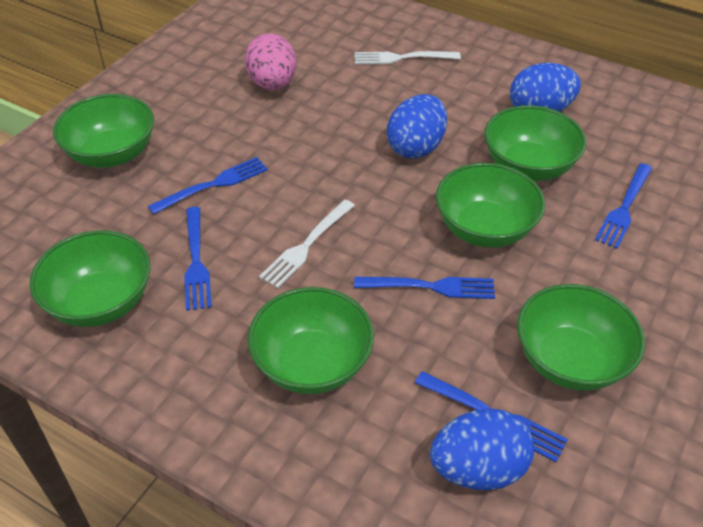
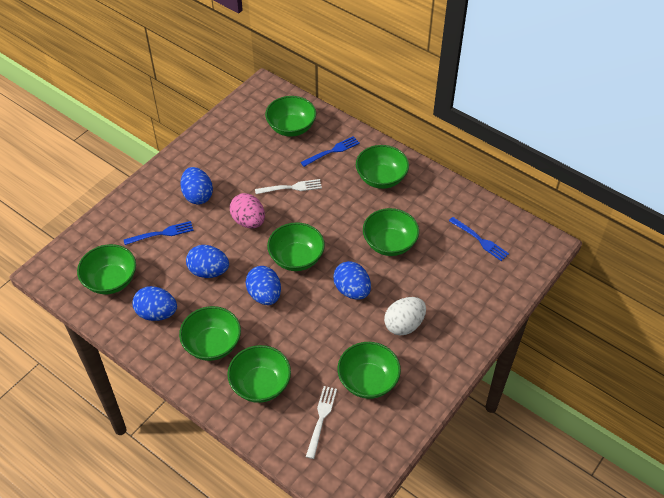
blue egg: [387,94,447,159] [430,409,534,490] [510,63,581,112] = 3 -> [133,286,177,321] [180,167,213,205] [186,245,229,278] [246,266,281,305] [333,261,371,300] = 5
blue fork: [148,157,268,214] [184,207,212,311] [354,277,495,299] [415,371,568,462] [595,163,652,249] = 5 -> [124,221,194,245] [301,136,360,167] [449,217,509,261] = 3
green bowl: [30,230,151,327] [53,94,154,168] [248,287,374,394] [436,163,545,248] [484,105,586,181] [517,284,645,391] = 6 -> [77,244,136,294] [179,306,241,361] [227,345,291,403] [265,96,316,137] [267,222,325,271] [337,342,401,399] [356,145,409,189] [363,208,419,256] = 8
white egg: none = 0 -> [384,297,426,336] = 1

